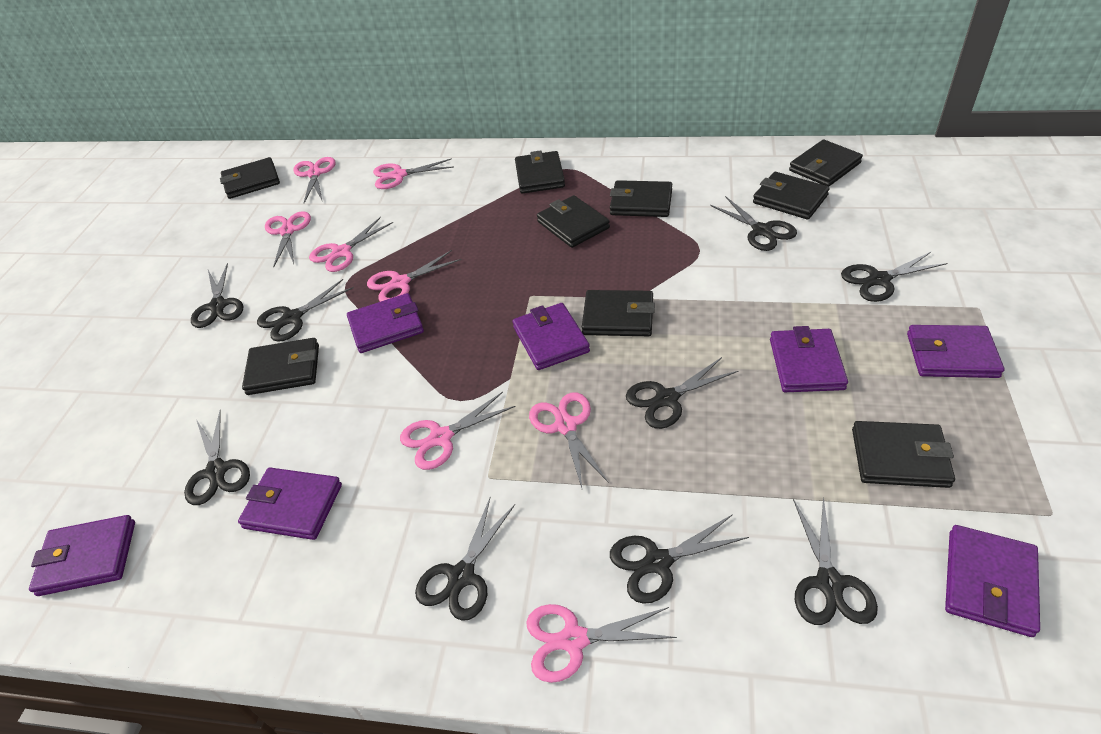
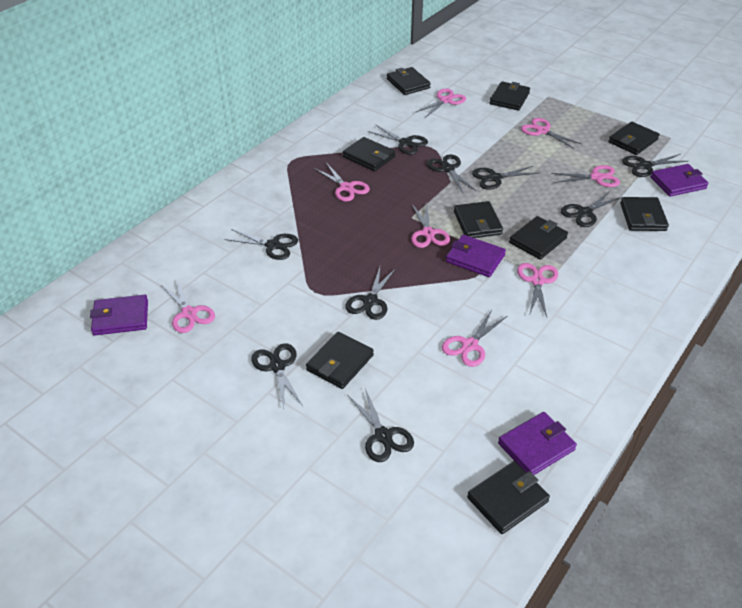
purple wallet: [29,515,135,596] [238,468,342,540] [347,293,424,353] [513,303,590,370] [770,326,848,392] [907,325,1004,378] [945,525,1040,637] = 7 -> [90,295,148,335] [446,235,506,277] [498,412,577,475] [650,164,708,197] = 4

